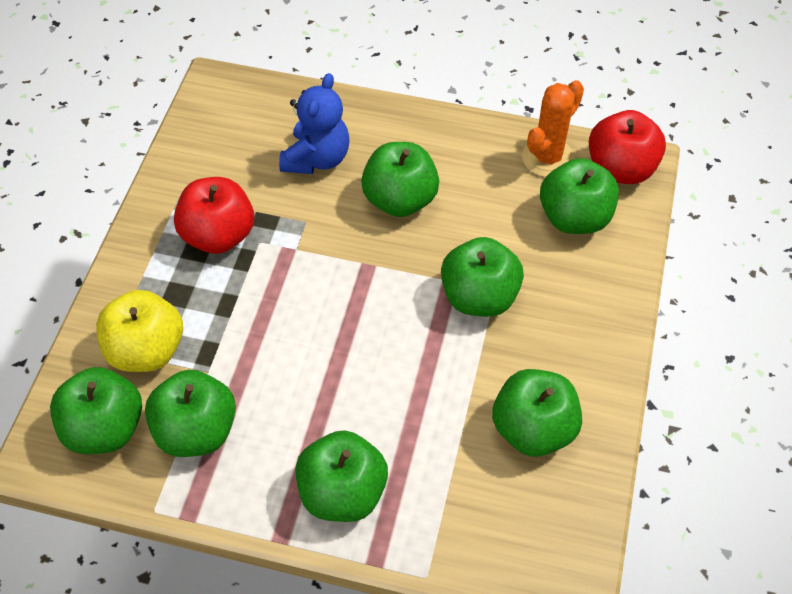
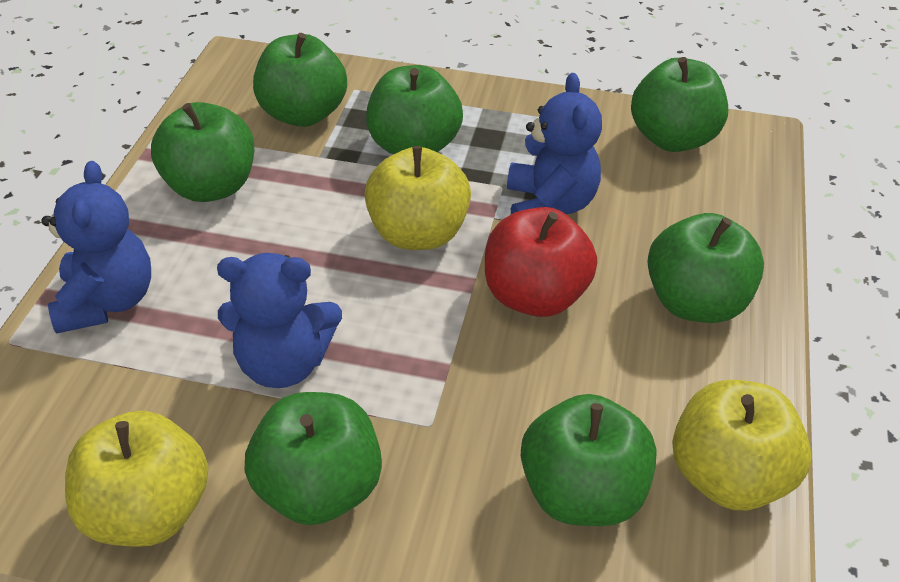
blue teddy bear: [279,73,349,174] = 1 -> [42,161,151,334] [217,253,342,388] [507,73,602,214] = 3
orange cactus: [522,80,584,177] = 1 -> none = 0
red apple: [174,177,254,254] [589,110,666,184] = 2 -> [485,207,597,317] = 1
yellow apple: [96,290,183,372] = 1 -> [65,411,208,547] [364,146,471,250] [672,380,812,510] = 3

